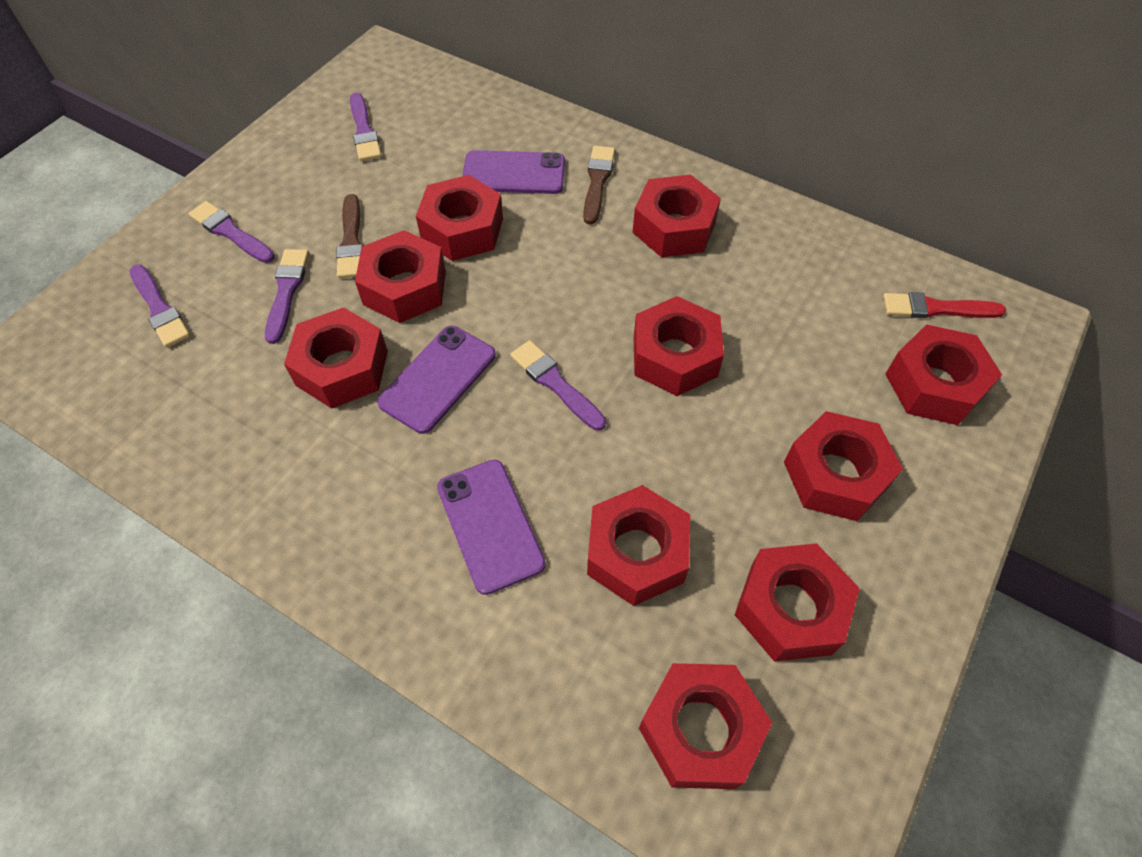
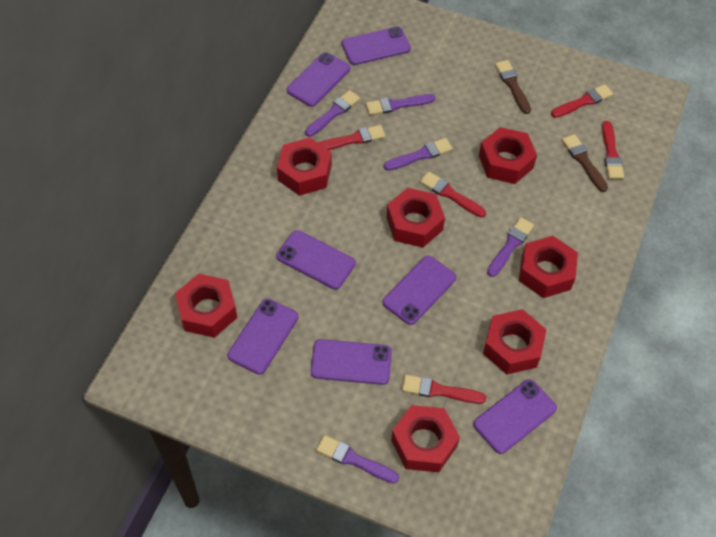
purple phone: [377,326,496,434] [437,460,546,595] [462,150,565,194] = 3 -> [228,299,298,374] [276,230,356,290] [287,52,350,107] [311,339,392,385] [342,27,411,65] [382,256,456,325] [473,379,557,454] = 7
red brush: [883,292,1006,318] = 1 -> [318,125,386,150] [402,375,486,404] [420,171,486,217] [551,84,613,118] [602,121,624,179] = 5
red nut: [284,307,388,408] [355,230,446,323] [416,175,503,261] [587,485,690,606] [633,174,721,257] [634,296,724,396] [639,663,772,789] [735,543,860,662] [784,411,903,521] [885,324,1002,425] = 10 -> [175,274,237,338] [277,138,332,196] [386,188,445,248] [391,405,460,472] [479,127,537,184] [483,309,547,375] [519,236,578,298] = 7

